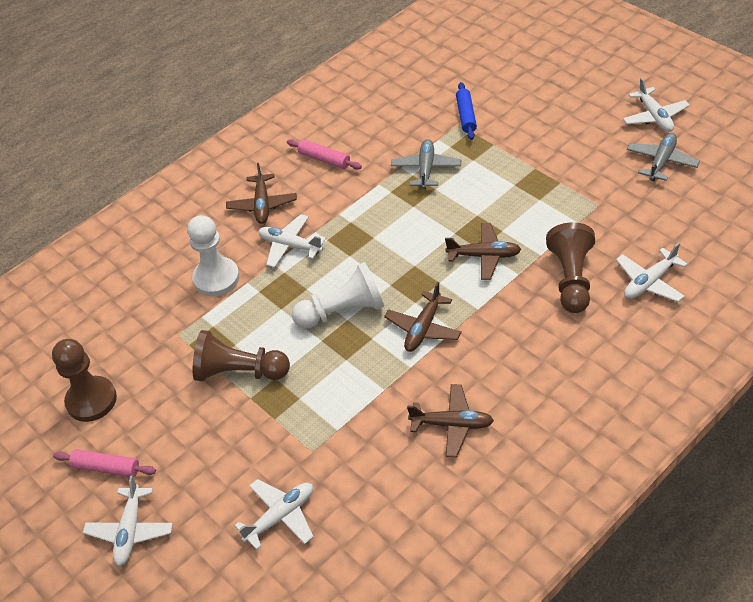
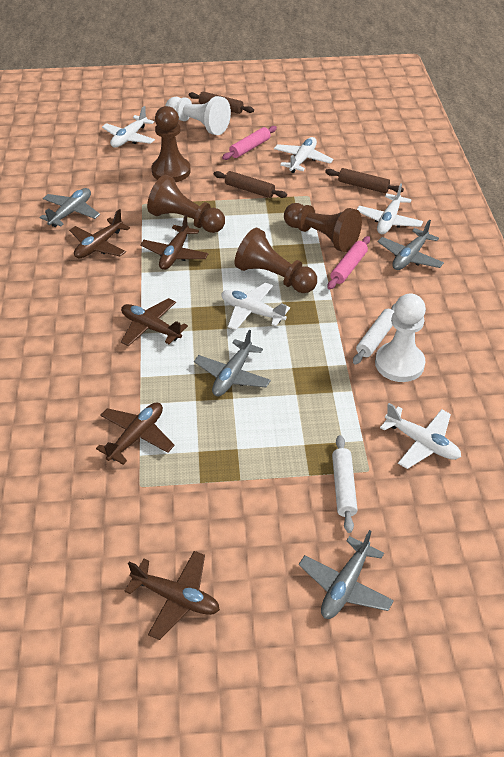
blue rolling pin: [456,82,477,140] = 1 -> none = 0
brown pawn: [52,339,117,422] [193,330,290,381] [546,222,595,313] = 3 -> [147,175,225,233] [152,106,191,182] [234,228,317,293] [284,203,362,252] = 4
brown plane: [226,163,297,224] [384,282,462,352] [407,384,494,458] [445,223,521,280] = 4 -> [69,209,130,258] [96,402,175,465] [121,298,188,346] [124,551,220,640] [140,214,209,270] = 5
brown rolling pin: none = 0 -> [188,91,254,114] [214,171,287,198] [325,168,404,193] = 3
grey plane: [391,139,461,189] [627,133,700,181] = 2 -> [40,188,100,227] [194,330,271,396] [299,530,394,619] [378,220,444,270] = 4
white rolling pin: none = 0 -> [332,435,358,533] [353,304,395,364] = 2

